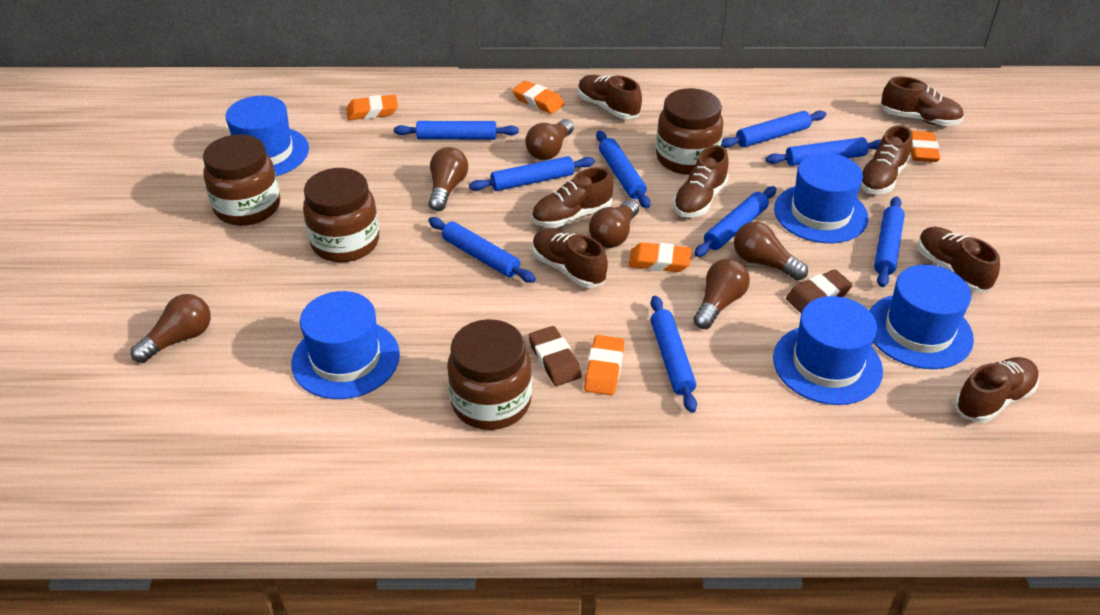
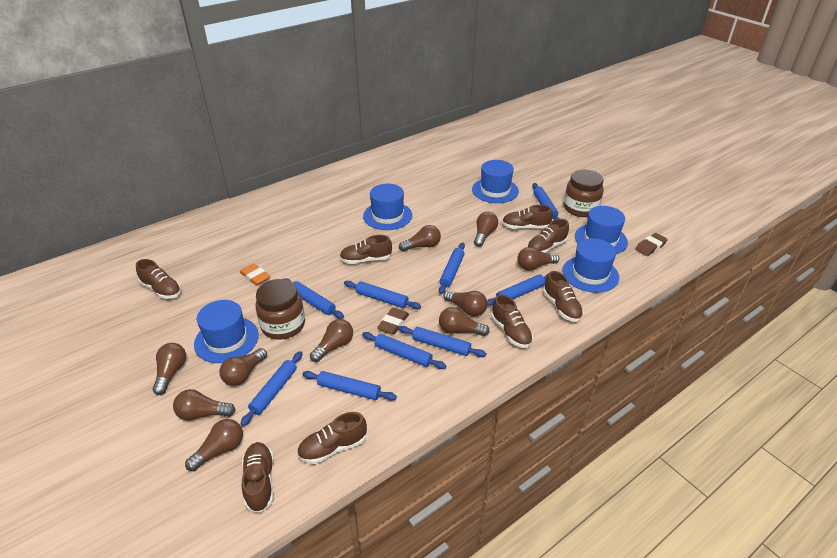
brown jar: [203,134,280,226] [303,168,379,262] [447,319,532,430] [656,88,724,175] = 4 -> [255,279,305,340] [564,170,604,217] = 2
brown light bulb: [131,294,211,363] [429,147,468,211] [525,119,574,160] [589,200,639,248] [693,258,750,329] [734,222,808,281] = 6 -> [152,343,186,395] [173,389,235,420] [185,419,243,471] [219,348,267,386] [310,319,353,362] [399,225,441,252] [439,307,489,336] [444,290,487,316] [474,212,498,247] [517,247,559,271] = 10
orange eraser: [346,95,398,120] [512,81,565,114] [584,335,624,395] [629,243,692,272] [911,131,940,162] = 5 -> [240,263,270,286] = 1

